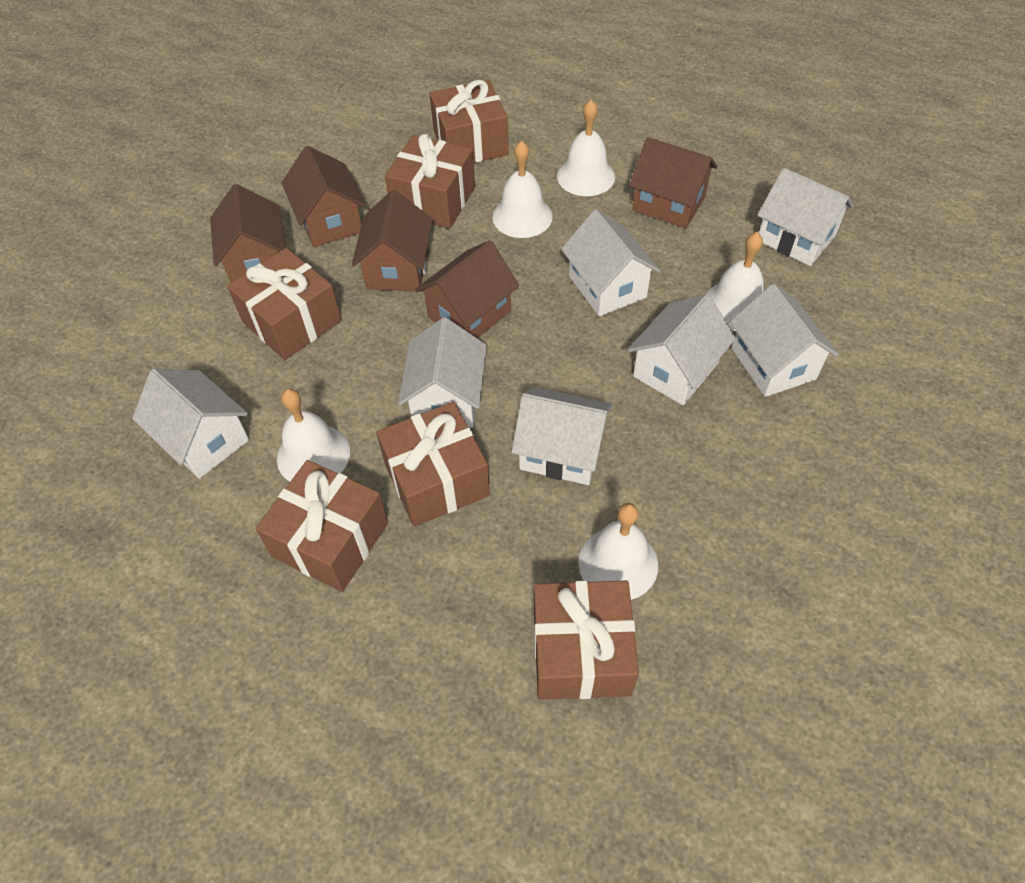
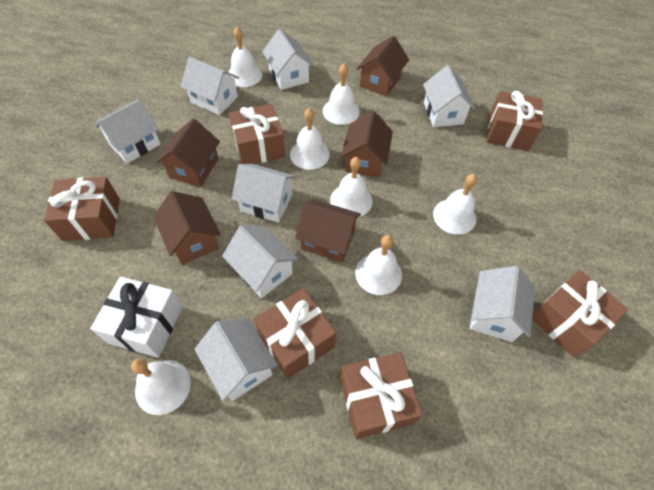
white bell: [277,389,350,482] [492,140,553,238] [557,100,615,196] [578,503,658,600] [706,232,764,331] = 5 -> [131,358,191,415] [228,27,262,87] [290,108,330,170] [323,64,360,125] [330,157,372,217] [355,235,402,295] [433,174,477,235] = 7
white gift: none = 0 -> [90,277,183,358] = 1
white house: [132,368,249,479] [398,317,487,428] [511,387,612,485] [561,210,660,317] [628,294,736,405] [730,284,839,397] [757,168,854,266] = 7 -> [95,99,161,164] [181,57,239,115] [195,317,278,401] [222,225,298,298] [232,164,296,223] [262,29,314,90] [423,65,475,127] [470,266,535,342] = 8

